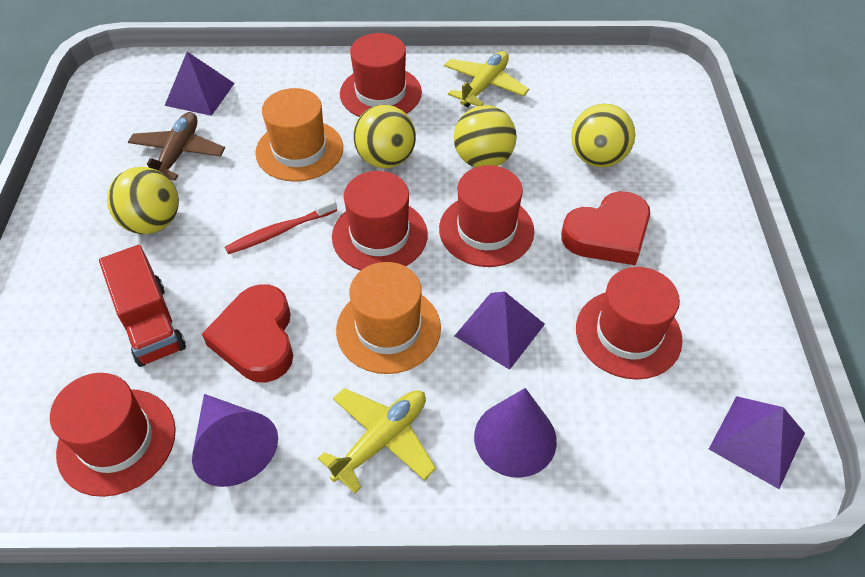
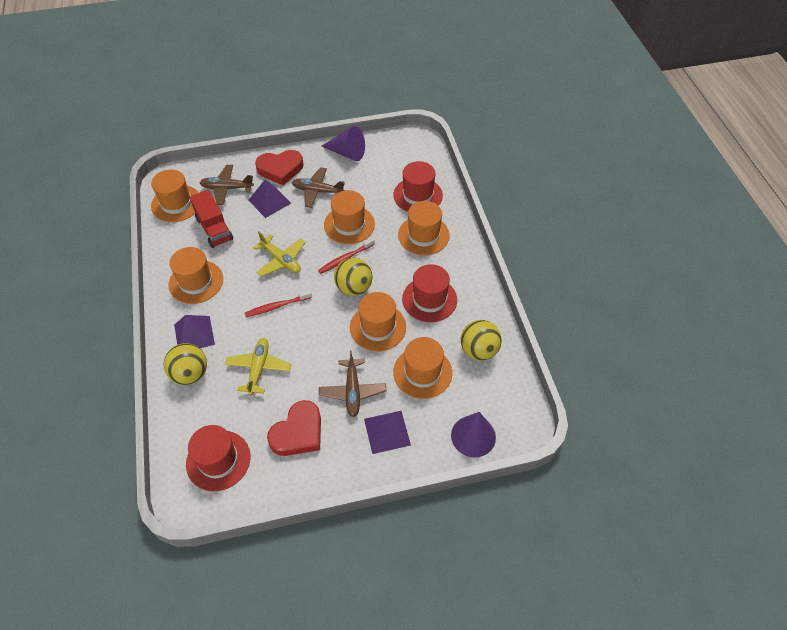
brown plane: [128,112,225,181] = 1 -> [200,165,254,205] [292,167,345,208] [319,350,386,417] = 3
orange hat: [255,88,343,182] [336,262,441,374] = 2 -> [151,169,199,222] [168,247,223,304] [324,190,375,244] [350,292,406,351] [393,337,452,399] [398,201,450,255] = 6
red hat: [50,373,176,497] [332,171,428,271] [340,33,422,117] [439,165,534,267] [576,267,683,380] = 5 -> [186,425,251,491] [393,161,443,212] [402,264,457,322] = 3
red toothbrush: [225,197,337,254] = 1 -> [245,290,312,317] [318,237,375,274] = 2
yellow ball: [107,167,179,234] [353,105,416,168] [454,105,517,168] [571,104,635,167] = 4 -> [164,343,207,385] [334,258,372,296] [461,320,502,361] = 3

